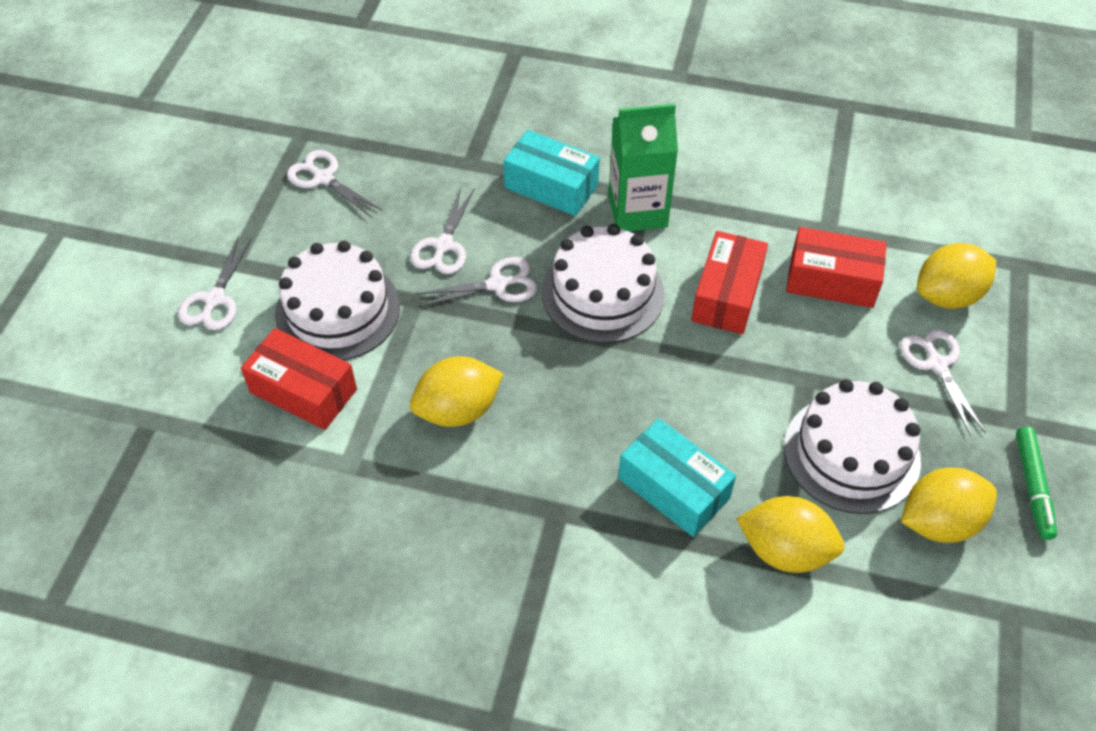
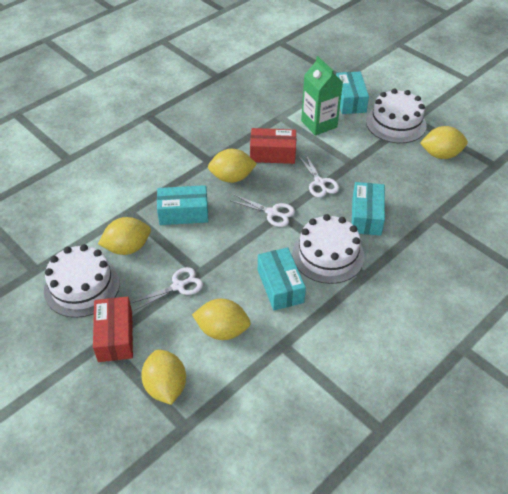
green marker: [1016,427,1057,540] = 1 -> none = 0
red box: [241,328,357,430] [691,231,768,334] [786,227,887,308] = 3 -> [93,296,133,362] [250,128,296,164] = 2
turquoise box: [503,130,600,216] [618,418,736,537] = 2 -> [157,185,208,225] [258,247,306,310] [336,71,369,114] [352,182,385,236] = 4
white scissors: [178,236,252,330] [287,150,383,218] [410,187,475,274] [415,257,537,307] [900,329,986,436] = 5 -> [131,267,203,311] [231,195,295,227] [298,153,339,197] = 3
yellow lemon: [410,356,504,427] [737,496,845,573] [901,468,997,543] [917,243,996,309] = 4 -> [98,217,151,255] [141,349,186,405] [192,299,251,340] [208,149,257,183] [420,126,468,159] = 5

